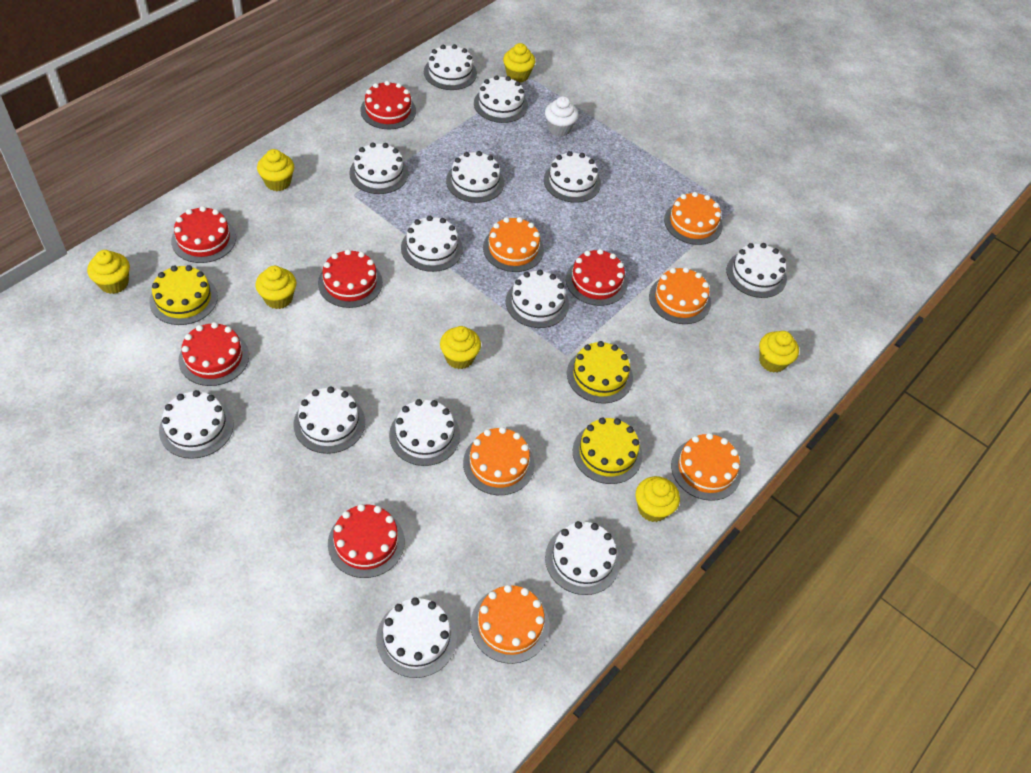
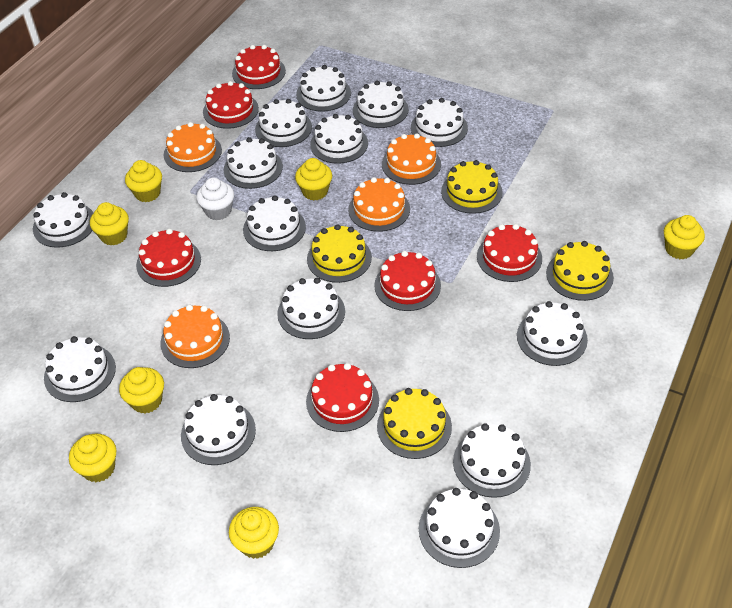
orange cake: [463,427,535,495] [471,585,550,664] [483,217,544,272] [649,267,711,324] [664,192,723,245] [671,433,741,501] = 6 -> [160,305,230,368] [164,122,222,172] [348,177,410,232] [382,134,441,185] = 4
white cake: [159,390,233,459] [294,386,365,454] [349,142,408,194] [376,597,457,678] [389,399,460,466] [401,216,463,272] [424,44,477,90] [446,151,504,203] [474,75,528,123] [506,270,569,328] [544,151,601,203] [545,521,620,595] [726,243,787,298] = 13 -> [33,192,94,248] [44,336,116,402] [181,394,256,465] [224,137,283,189] [243,195,306,251] [255,99,312,147] [277,278,345,339] [296,65,351,112] [310,114,368,164] [353,80,409,128] [411,98,468,147] [419,488,500,568] [453,423,531,498] [517,301,588,366] = 14
yellow cake: [149,265,218,325] [567,341,633,404] [573,417,643,484] = 3 -> [307,224,372,283] [377,388,452,459] [441,160,503,214] [546,241,614,301] = 4

